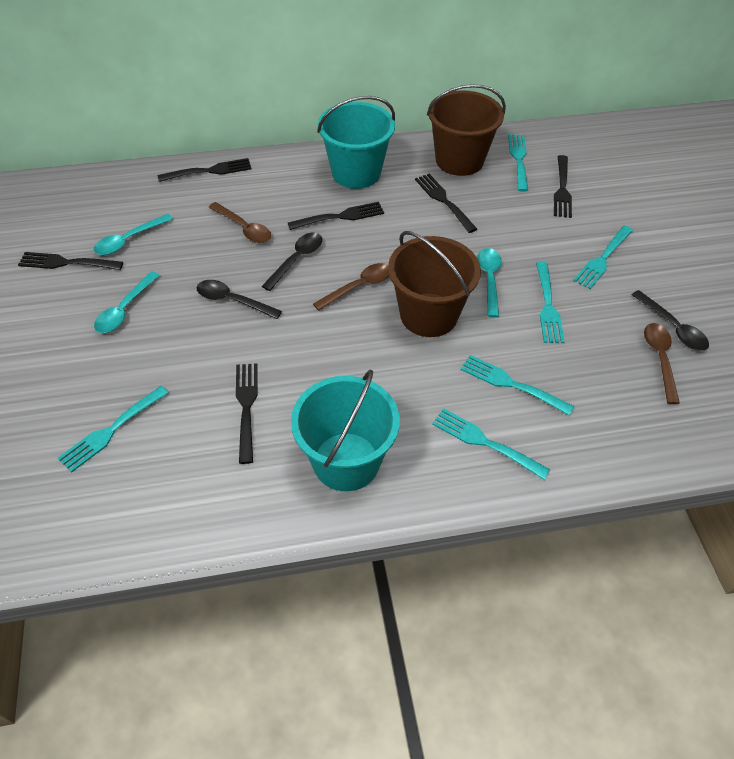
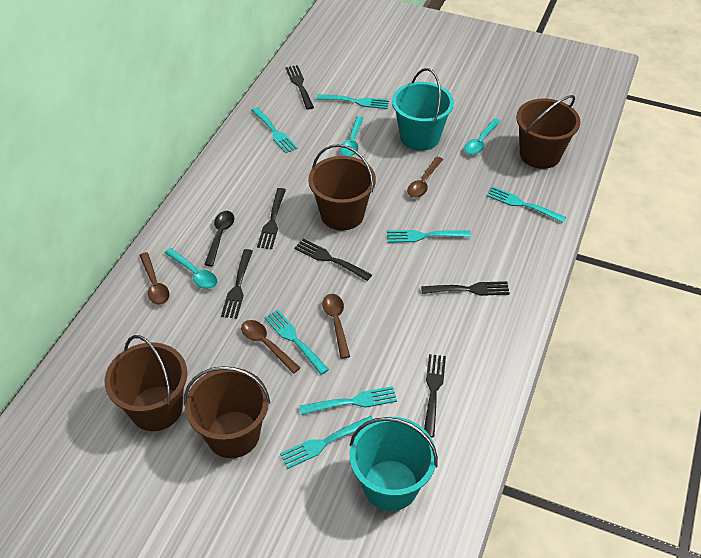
black spoon: [197,280,282,319] [262,233,322,291] [632,290,709,351] = 3 -> [204,211,234,266] = 1
brown bucket: [388,231,481,337] [427,84,506,176] = 2 -> [105,335,187,431] [184,366,270,458] [308,144,376,230] [516,95,580,169] = 4
brown spoon: [209,202,271,243] [313,263,389,311] [644,323,680,404] = 3 -> [139,252,169,305] [241,320,300,374] [322,294,350,359] [407,157,443,198] = 4
turquoise fork: [58,386,169,473] [432,408,550,480] [461,355,574,416] [508,134,528,192] [536,262,565,343] [573,226,633,289] = 6 -> [251,107,298,153] [264,310,329,375] [280,416,373,469] [299,386,397,415] [317,94,389,109] [387,230,471,243] [487,187,566,223] = 7

